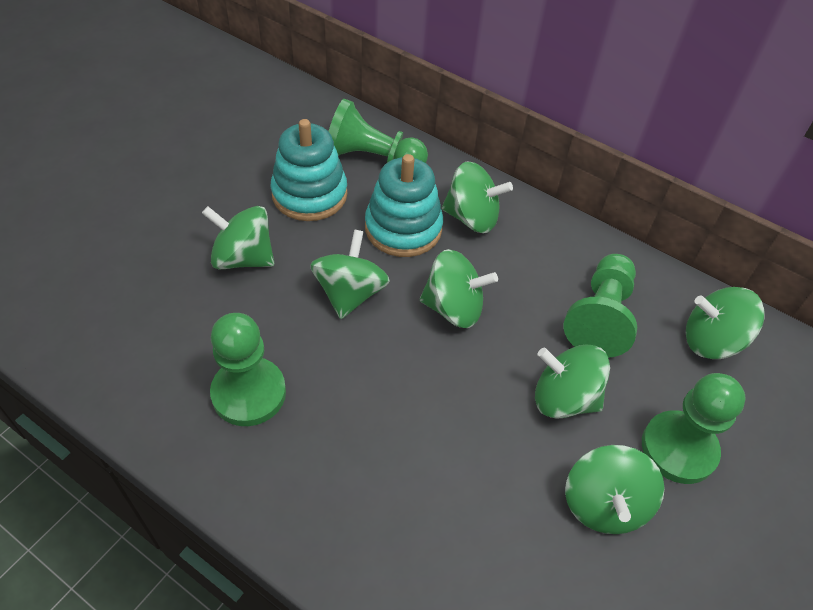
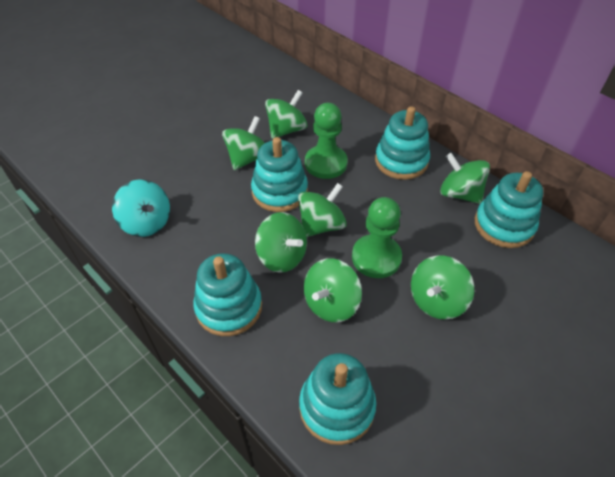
green pawn: [210,313,286,426] [328,99,428,163] [563,254,637,358] [642,373,746,484] = 4 -> [305,103,348,179] [352,197,402,278] = 2
turquoise spinning top: none = 0 -> [112,179,170,237] = 1
turquoise stacking toy: [271,119,348,221] [365,154,443,257] = 2 -> [193,253,262,336] [251,137,308,212] [299,353,376,445] [375,106,430,180] [475,171,543,248] = 5

